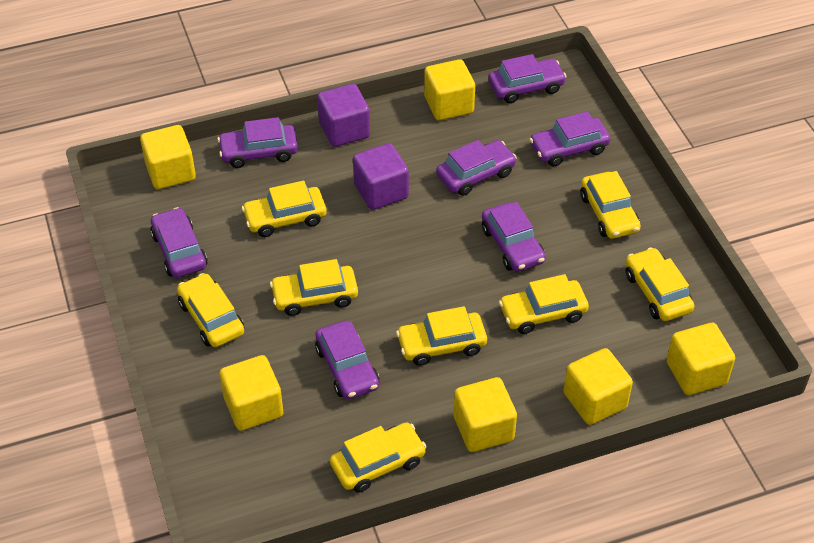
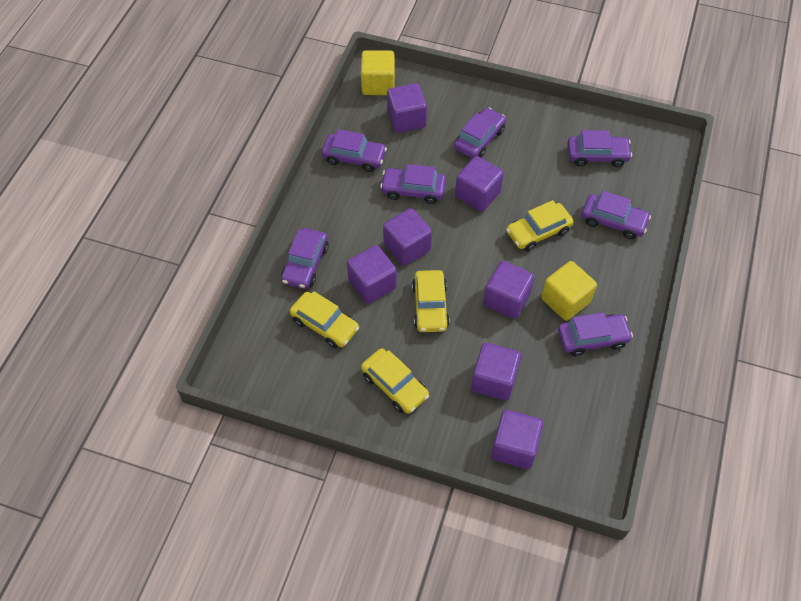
purple cube: [317,84,370,147] [353,143,409,210] = 2 -> [347,245,397,304] [383,208,432,266] [387,83,427,133] [455,156,504,212] [471,343,521,401] [483,261,534,319] [491,410,543,469] = 7
yellow car: [177,273,244,347] [242,181,327,237] [270,259,358,316] [330,422,427,493] [396,306,487,366] [499,274,589,334] [580,171,641,239] [626,247,694,321] = 8 -> [290,291,359,348] [361,348,429,414] [412,270,450,332] [506,200,574,251] = 4
yellow cube: [140,125,196,189] [219,355,283,431] [424,59,475,121] [454,377,517,452] [563,348,633,425] [666,323,735,395] = 6 -> [361,50,395,95] [541,261,597,321] = 2

